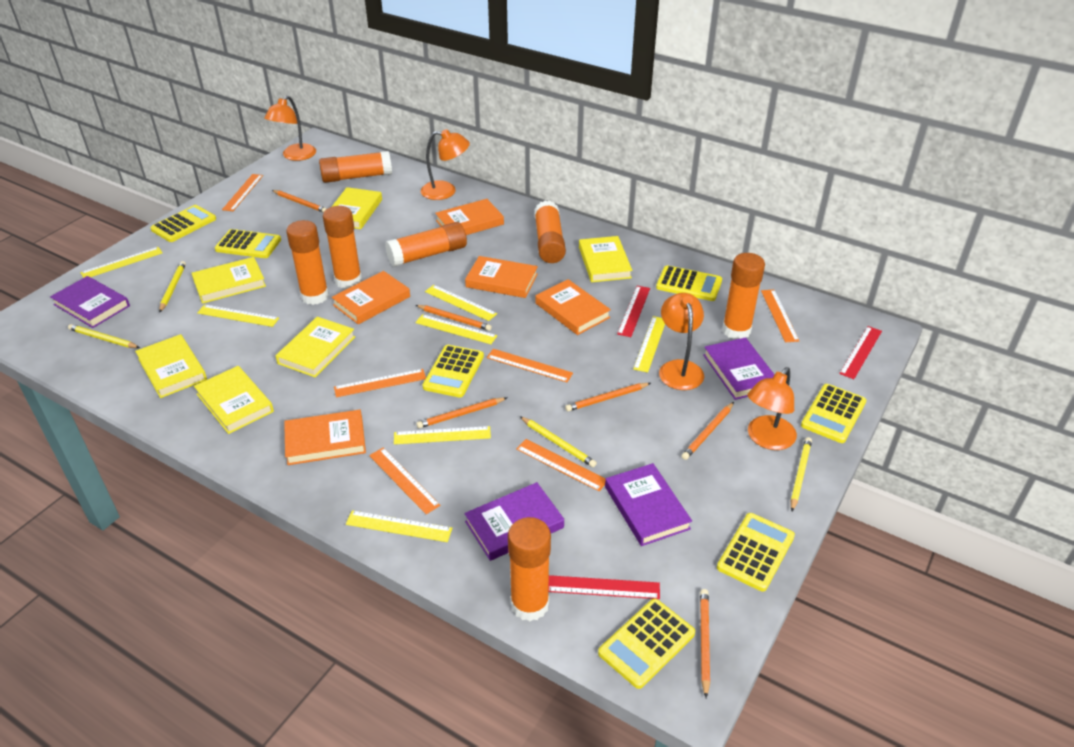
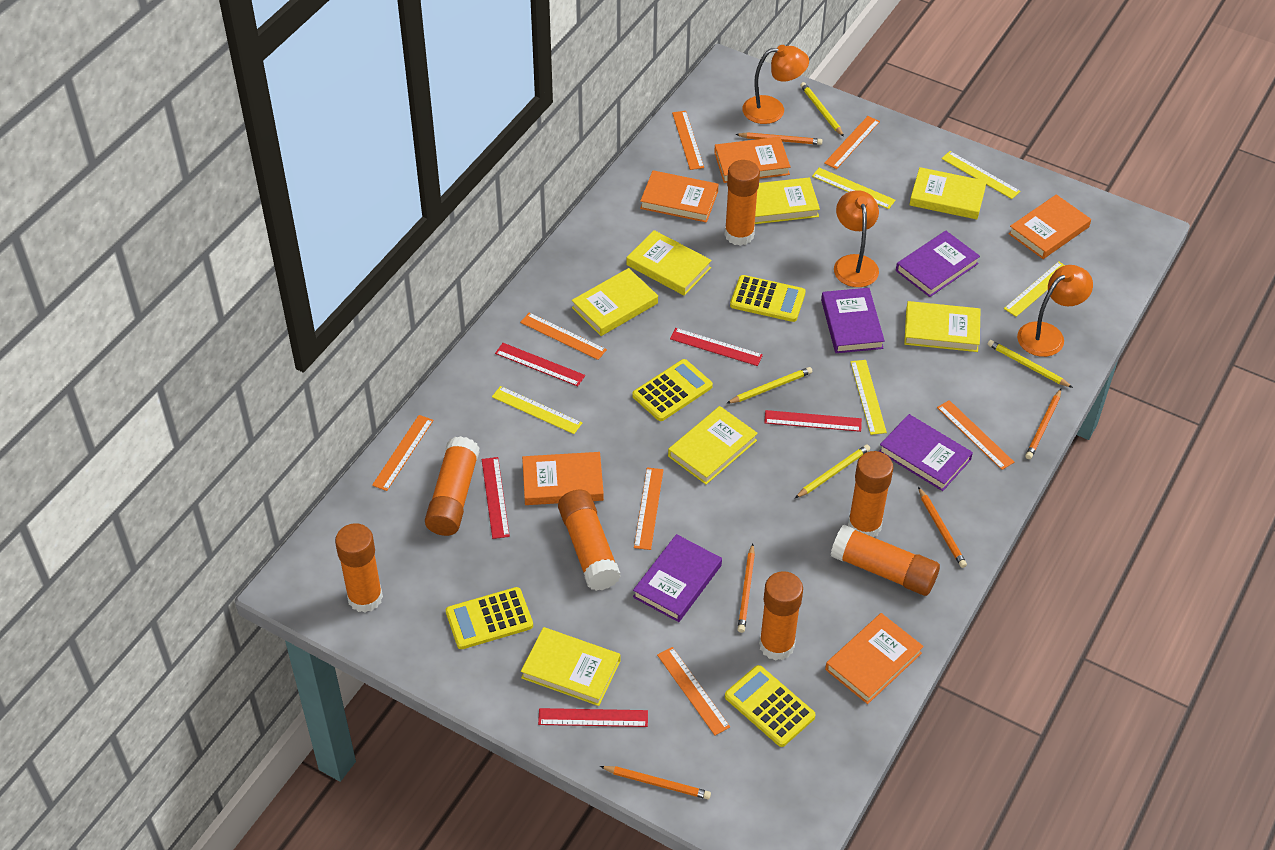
orange lamp: [264,96,316,161] [421,129,470,200] [659,293,704,390] [747,367,797,450] = 4 -> [743,45,809,124] [834,190,879,287] [1017,265,1093,357] = 3
orange pencil: [272,190,327,213] [416,305,492,331] [416,397,507,428] [565,383,651,411] [682,402,734,460] [700,589,710,698] = 6 -> [600,766,711,799] [735,132,822,145] [737,544,755,633] [918,487,967,568] [1025,389,1061,459] = 5
orange ruler: [222,174,263,211] [334,369,426,397] [369,448,440,514] [487,349,573,382] [516,439,605,491] [761,290,799,342] = 6 -> [372,415,433,491] [520,313,607,360] [634,467,664,550] [657,647,730,735] [672,111,704,170] [824,116,880,169] [937,400,1014,470] = 7
red ruler: [548,575,660,599] [617,286,650,337] [839,326,882,379] = 3 -> [482,457,510,539] [495,343,585,386] [538,708,648,727] [670,328,763,366] [764,410,862,432] = 5
yellow book: [135,334,207,398] [192,257,266,304] [194,366,274,434] [276,317,355,377] [332,187,382,229] [579,236,632,282] = 6 -> [521,627,620,706] [572,268,658,336] [627,230,712,296] [668,406,758,484] [755,177,820,224] [904,301,980,352] [910,167,987,219] = 7
yellow calculator: [151,205,216,242] [215,229,281,258] [423,345,484,398] [598,599,695,689] [656,265,722,301] [717,513,795,592] [801,384,866,443] = 7 -> [446,587,533,649] [632,359,713,421] [725,665,816,747] [730,275,806,322] = 4
yellow ruler: [80,247,162,278] [197,304,279,327] [346,510,452,542] [394,426,491,444] [415,314,497,344] [425,285,497,321] [633,316,665,373] = 7 -> [492,386,582,434] [812,168,896,209] [850,360,887,435] [941,151,1020,199] [1004,261,1065,317] = 5

